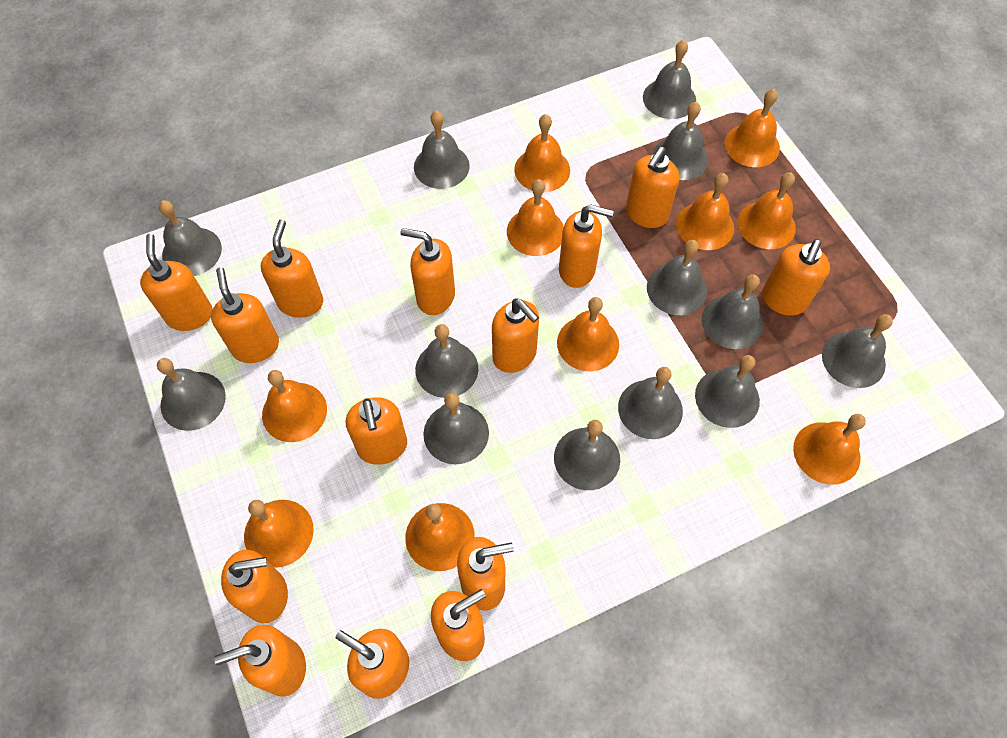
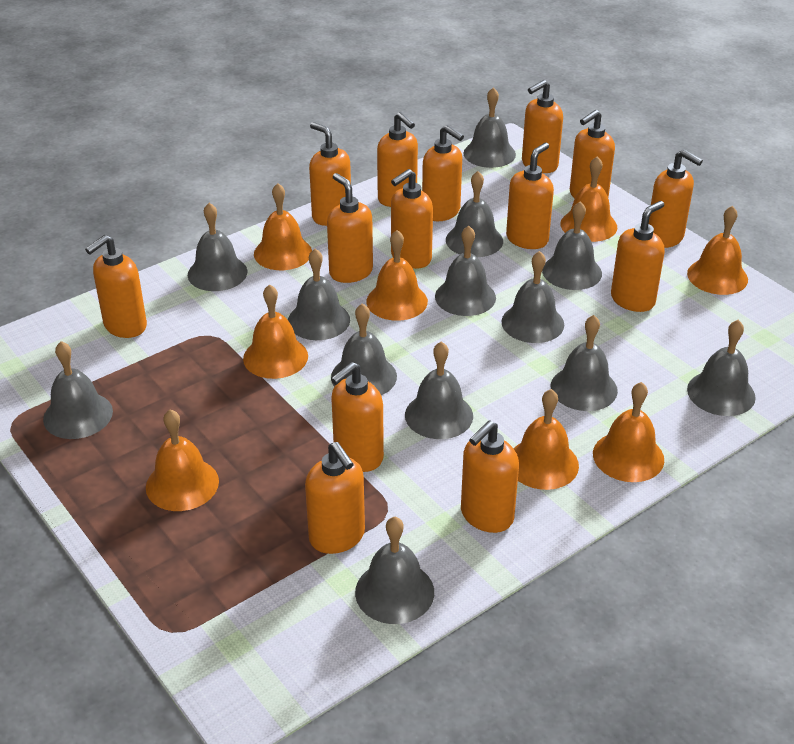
orange bell: [244,500,314,568] [262,370,327,442] [405,503,475,571] [507,179,564,256] [514,114,570,192] [557,297,619,371] [676,173,734,250] [724,89,780,167] [737,172,796,249] [793,414,866,485] = 10 -> [146,409,219,511] [243,284,308,379] [254,183,312,270] [366,230,428,321] [513,389,579,490] [560,156,617,242] [593,382,664,482] [687,206,748,295] = 8

